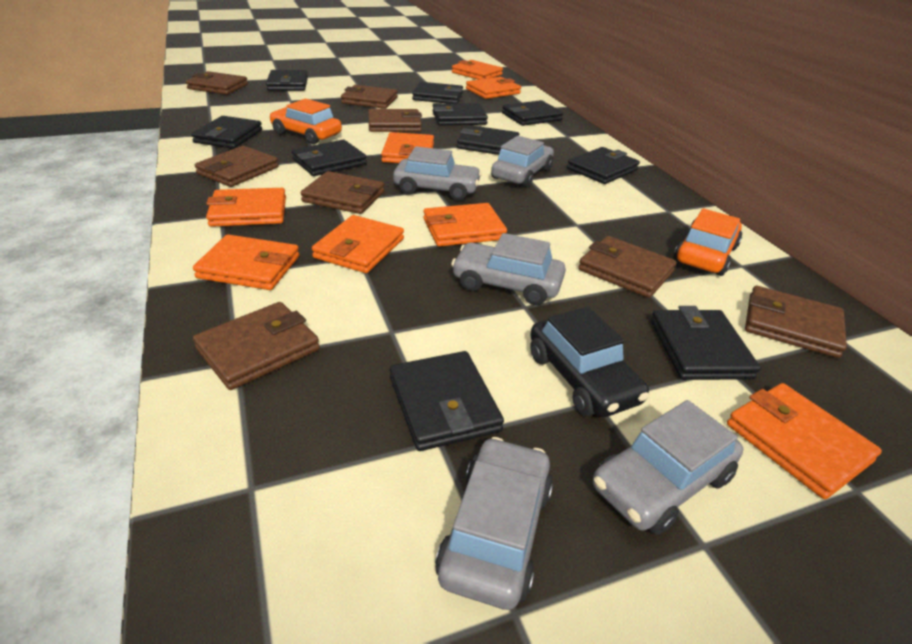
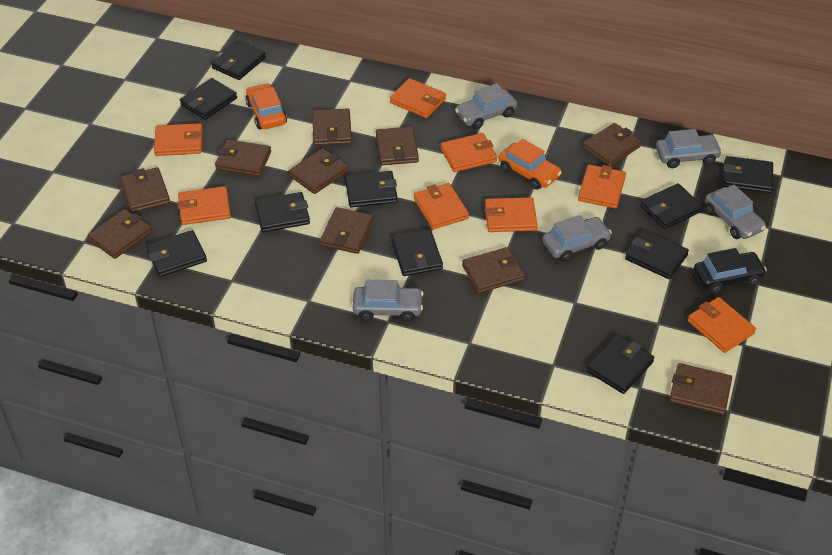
brown wallet: [186,71,248,95] [193,302,320,390] [195,146,278,187] [301,171,384,214] [341,85,398,109] [368,109,422,132] [578,236,677,298] [745,286,847,358] = 8 -> [87,209,152,259] [120,167,170,212] [215,139,271,176] [288,148,349,194] [312,109,352,145] [320,207,373,254] [376,126,419,165] [462,247,525,293] [583,123,642,166] [669,363,732,415] = 10

